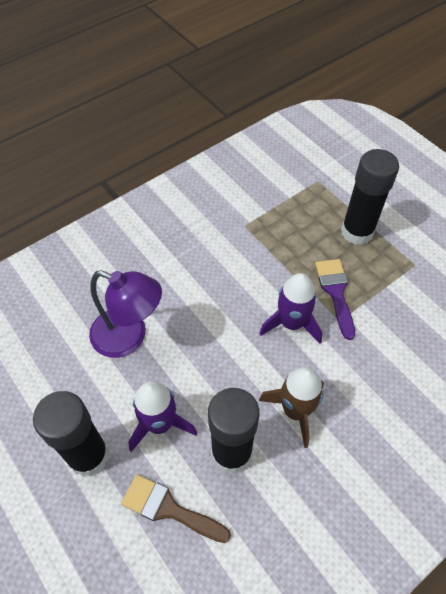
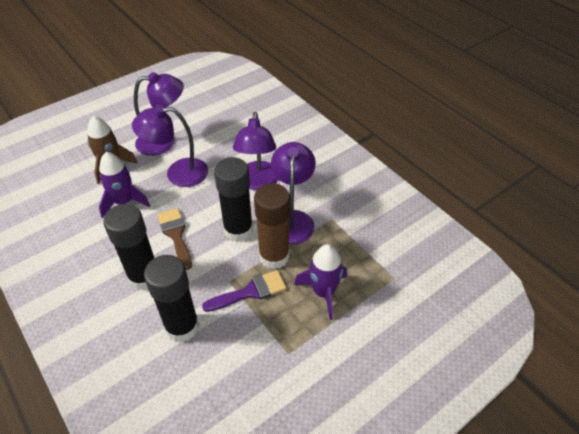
brown glue stick: none = 0 -> [254,183,290,269] = 1
purple lamp: [89,270,162,358] = 1 -> [132,105,208,187] [134,72,184,156] [233,112,278,190] [271,142,316,245] = 4

